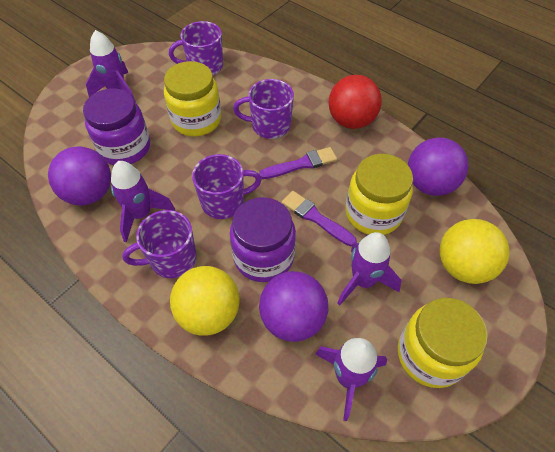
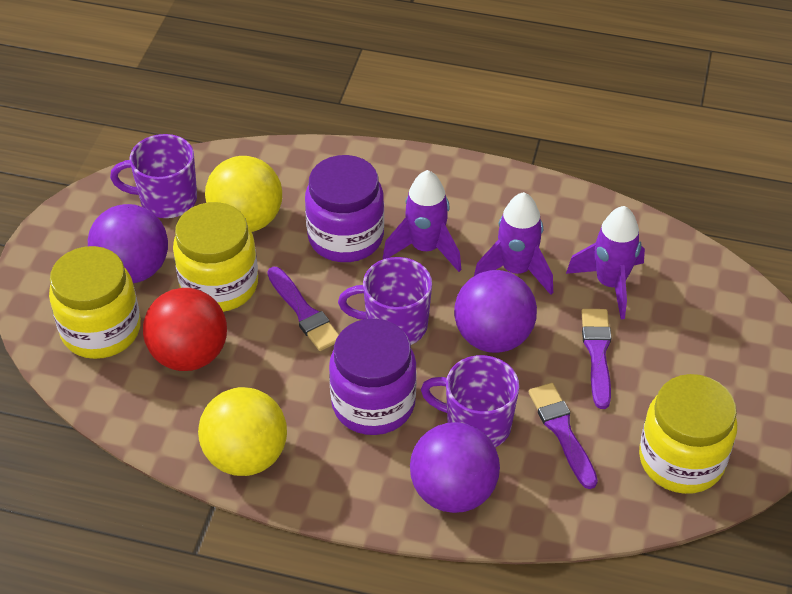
purple brush: [259,147,337,179] [282,191,357,246] = 2 -> [267,267,339,351] [529,383,598,489] [581,309,611,409] = 3
purple mug: [122,210,197,278] [169,21,223,75] [192,154,262,219] [233,79,294,139] = 4 -> [110,134,197,218] [338,257,432,345] [421,355,519,447] = 3
purple rocket: [86,30,136,103] [111,161,175,242] [315,338,387,421] [337,232,402,306] = 4 -> [383,170,461,272] [474,192,553,295] [566,206,645,319] = 3

